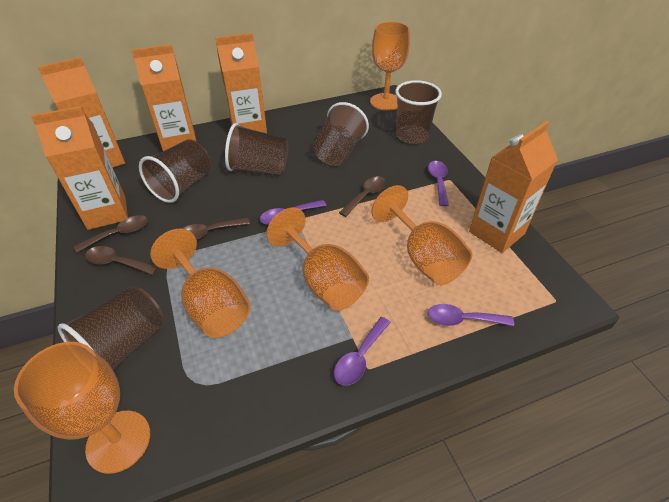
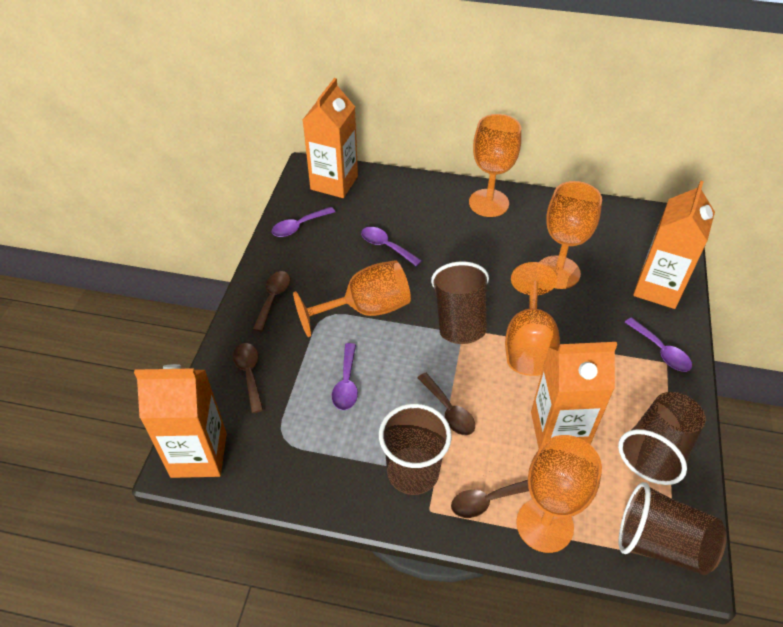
brown cup: [58,286,164,370] [139,139,211,203] [225,123,289,175] [313,102,369,166] [395,80,442,144] = 5 -> [379,403,452,495] [431,262,489,344] [618,392,706,485] [619,482,727,575] = 4
orange carton: [31,106,128,230] [38,57,125,168] [131,44,197,151] [215,33,267,133] [469,121,558,253] = 5 -> [134,364,227,478] [303,78,358,198] [531,342,617,448] [633,180,715,309] = 4

